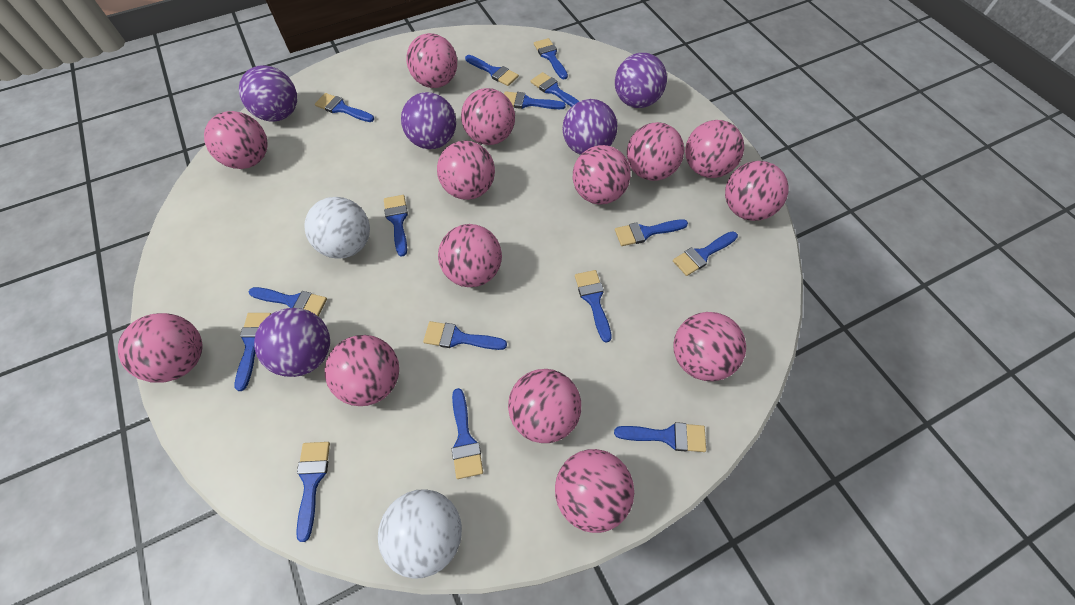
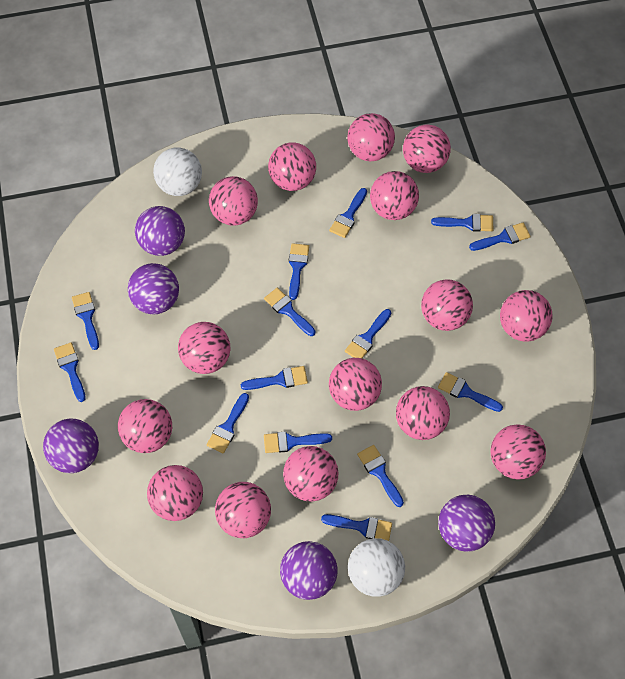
blue brush: [235,313,271,391] [249,287,327,316] [296,442,330,542] [315,93,374,122] [384,195,408,257] [423,321,507,350] [452,388,483,479] [465,55,519,86] [504,91,566,109] [531,72,580,107] [534,38,568,79] [575,270,612,342] [614,422,706,452] [615,219,688,246] [673,231,738,276] = 15 -> [54,342,86,402] [72,292,99,350] [207,393,249,453] [241,366,308,390] [264,288,315,336] [264,431,332,453] [289,243,309,300] [321,514,392,541] [329,188,367,238] [345,309,391,358] [357,445,404,507] [431,214,494,232] [438,372,503,412] [469,223,531,251] = 14
pink ball: [118,313,202,382] [204,111,268,169] [325,335,399,406] [406,33,457,88] [437,140,495,200] [438,224,502,287] [461,88,515,145] [508,369,581,443] [555,449,634,533] [573,145,631,205] [627,122,684,181] [673,312,746,381] [685,120,744,178] [725,161,789,221] = 14 -> [118,399,172,453] [147,465,203,521] [178,322,231,374] [209,176,258,226] [215,482,271,538] [268,142,316,191] [283,446,339,502] [329,358,382,411] [347,113,395,161] [370,171,419,220] [396,386,450,440] [403,125,451,173] [421,279,473,331] [490,424,546,480] [500,290,553,342] = 15

